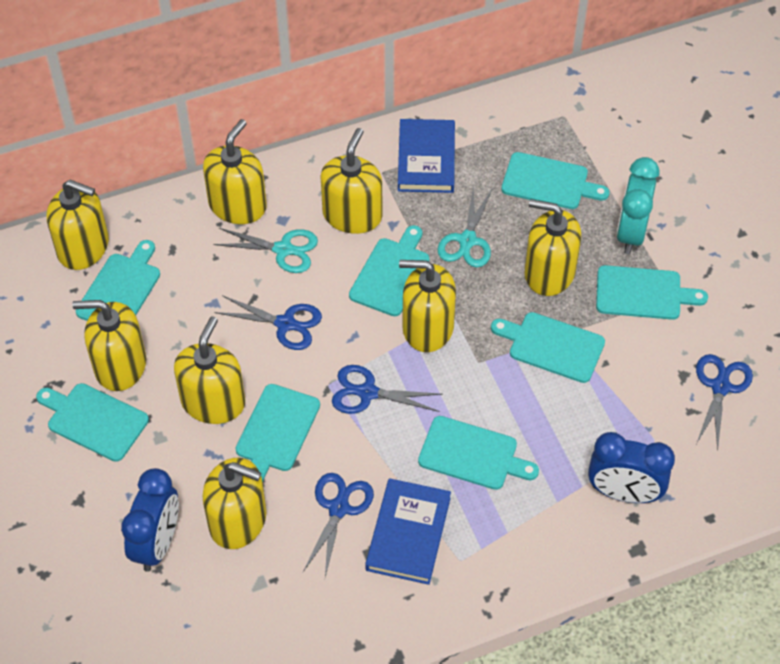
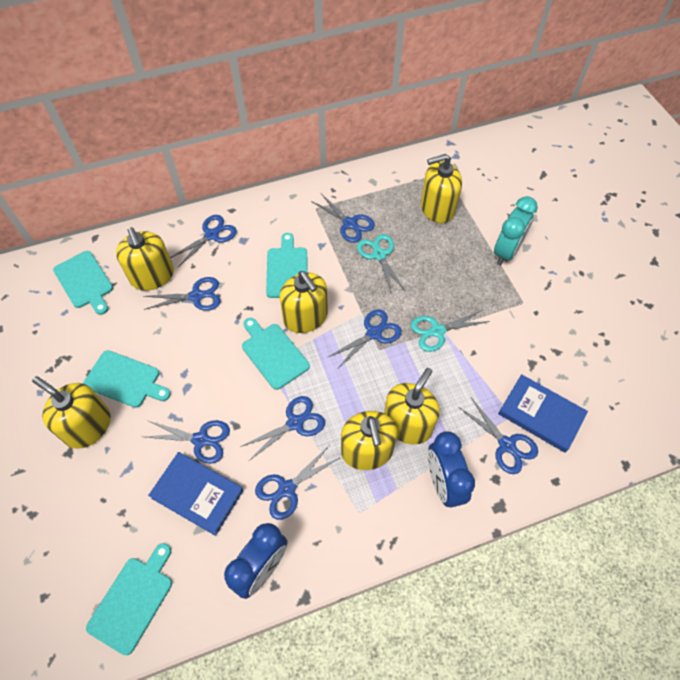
blue scissors: [214,295,322,350] [303,473,374,577] [332,365,443,414] [696,354,753,451] = 4 -> [143,277,221,311] [143,420,230,464] [170,215,237,267] [240,396,325,461] [255,446,339,520] [311,194,375,242] [328,309,402,369] [459,398,538,474] = 8
turquoise cutting board: [36,383,149,462] [76,240,160,321] [235,384,320,482] [349,225,430,316] [418,416,539,490] [491,312,605,383] [501,152,609,209] [596,265,708,320] = 8 -> [53,251,113,315] [83,350,171,408] [86,543,172,655] [242,318,310,390] [266,233,308,298] = 5
yellow soap dispenser: [47,180,109,270] [72,300,146,391] [174,316,245,424] [203,119,267,224] [203,458,266,549] [320,128,383,234] [399,260,456,352] [525,199,581,296] = 8 -> [32,376,111,449] [116,227,174,290] [280,271,328,333] [341,411,397,470] [384,368,440,444] [421,154,462,223] = 6

